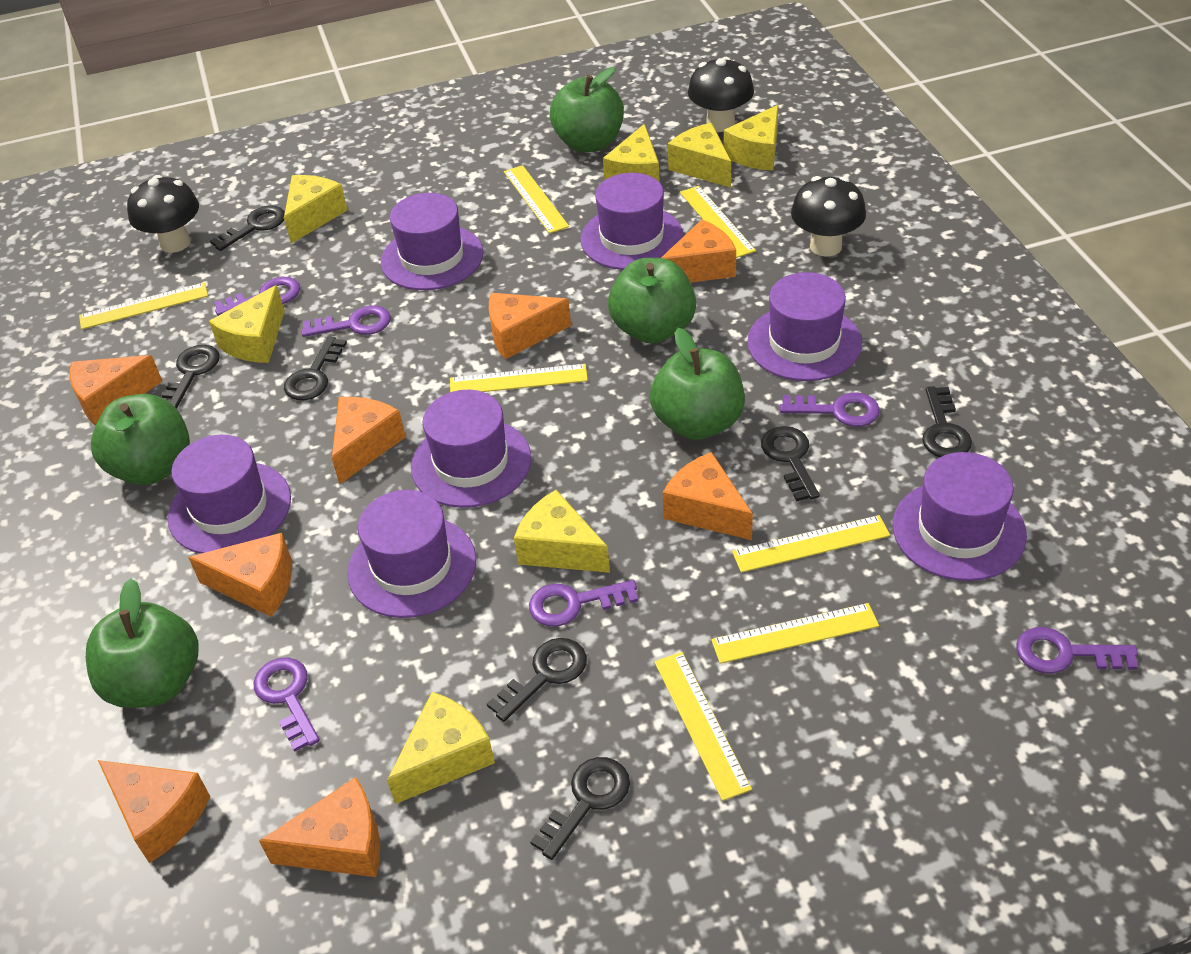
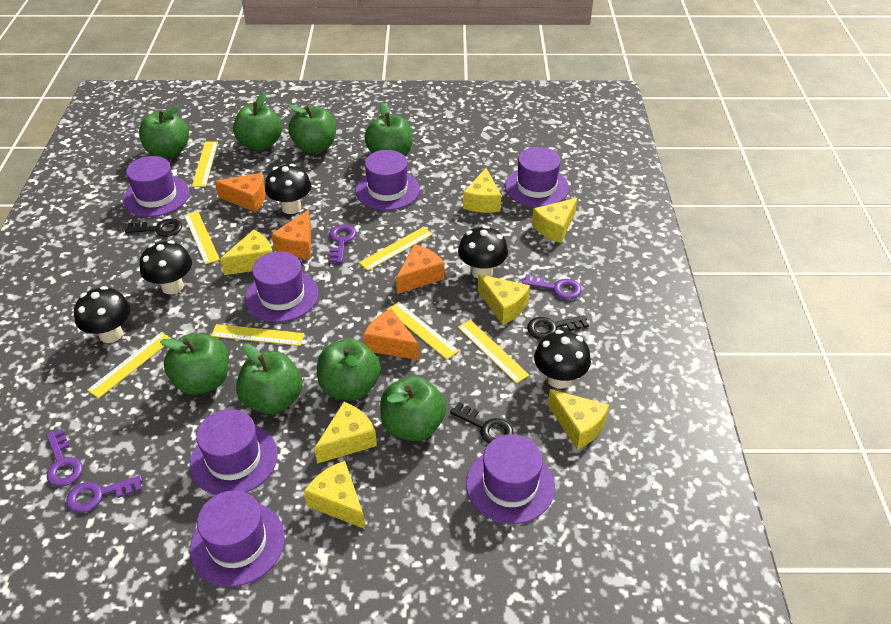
black key: [162,345,219,409] [210,205,285,251] [284,337,347,400] [487,638,587,722] [530,757,630,860] [761,426,820,501] [922,386,972,457] = 7 -> [125,219,182,237] [450,402,513,444] [527,315,589,339] = 3
black mushroom: [127,175,199,253] [688,57,754,132] [791,176,866,257] = 3 -> [74,286,131,343] [140,240,192,294] [265,164,311,214] [458,226,508,279] [534,330,591,389] = 5
green apple: [86,578,199,708] [91,394,190,485] [550,67,624,152] [608,258,696,344] [650,328,745,440] = 5 -> [139,106,189,158] [160,333,229,395] [233,92,282,151] [236,344,302,415] [288,104,336,154] [317,339,381,401] [364,103,413,156] [380,376,446,441] = 8
orange cheese: [69,355,162,426] [98,760,211,863] [188,533,292,617] [259,777,380,877] [332,397,406,485] [489,293,571,359] [661,219,736,283] [663,452,753,540] = 8 -> [215,173,265,212] [271,210,311,259] [363,309,419,360] [396,244,445,294] = 4
purple key: [214,277,300,316] [254,657,320,752] [302,305,391,337] [529,580,638,627] [780,393,880,427] [1016,627,1138,674] = 6 -> [47,429,83,487] [66,475,142,513] [329,224,356,263] [522,274,582,300] = 4

